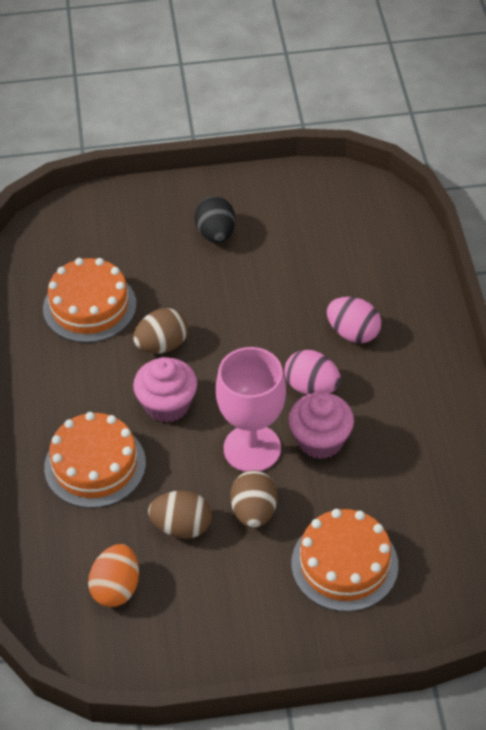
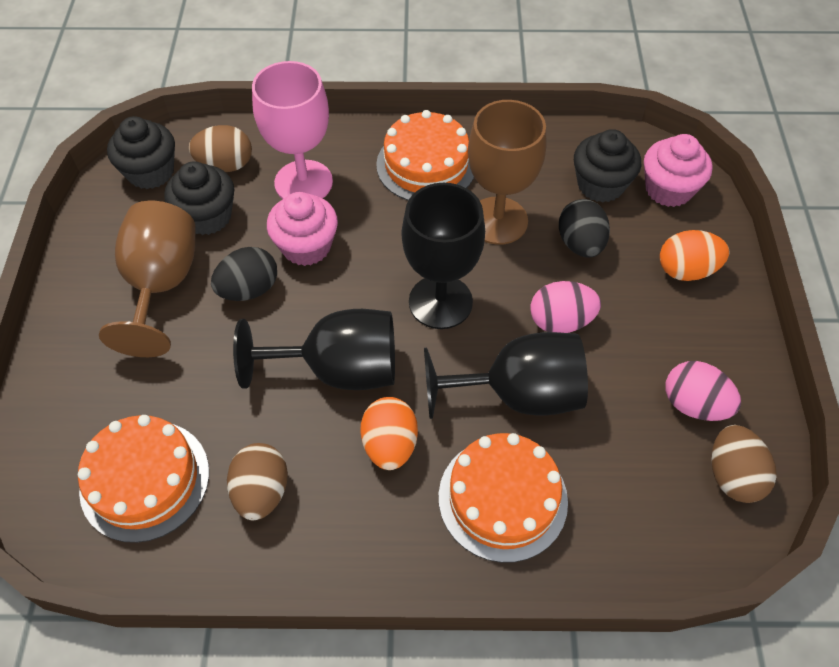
black cupcake: none = 0 -> [107,116,175,189] [164,162,234,235] [574,129,641,202] = 3
black egg: [194,196,236,243] = 1 -> [211,247,277,301] [559,199,610,257] = 2
black goblet: none = 0 -> [233,309,395,390] [402,183,485,329] [424,332,588,419] = 3
brown goblet: none = 0 -> [99,200,195,357] [468,100,546,245] = 2
orange egg: [88,544,139,607] = 1 -> [361,397,418,470] [660,230,729,281] = 2

